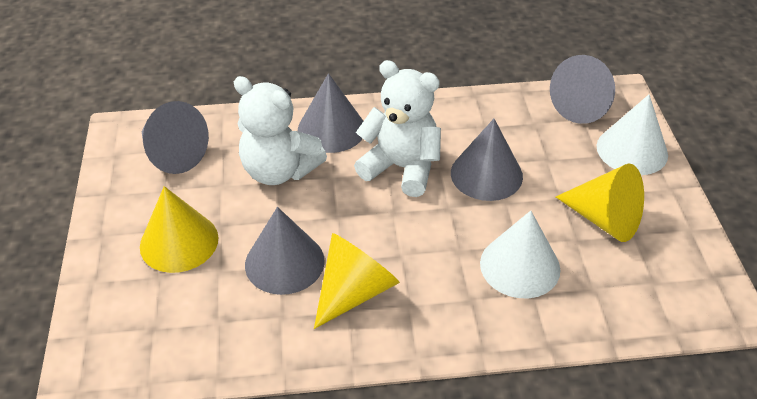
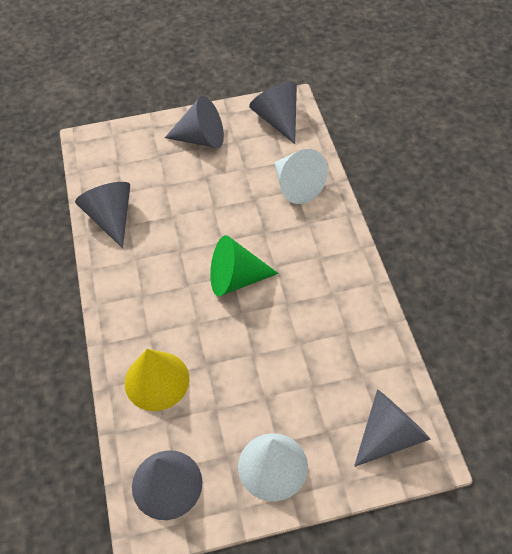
green cone: none = 0 -> [210,235,279,296] = 1
white teddy bear: [234,76,327,185] [354,60,441,197] = 2 -> none = 0
yellow cone: [140,186,219,273] [314,233,400,329] [556,163,644,242] = 3 -> [125,349,189,411] = 1

